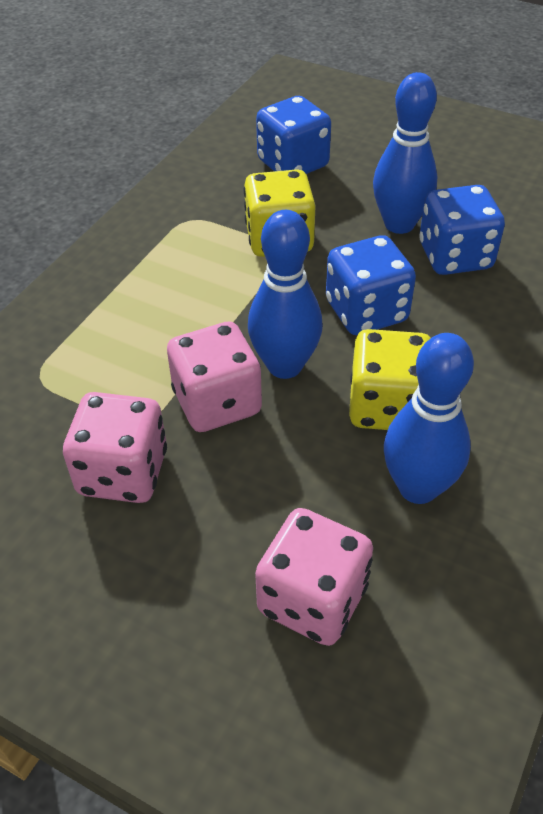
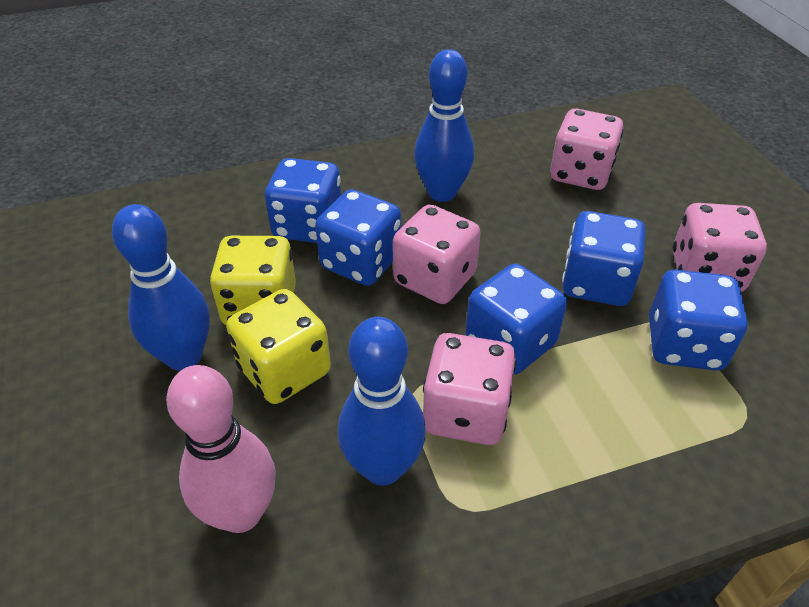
blue dice: [256,96,331,174] [326,235,416,335] [419,185,505,275] = 3 -> [265,158,341,243] [315,189,401,286] [465,264,567,374] [562,211,646,306] [649,270,748,371] = 5
pink bowling pin: none = 0 -> [166,365,276,533] = 1
pink dice: [63,392,167,503] [167,321,262,432] [255,508,373,646] = 3 -> [393,205,481,304] [423,333,516,445] [550,109,624,190] [673,203,767,292] = 4

